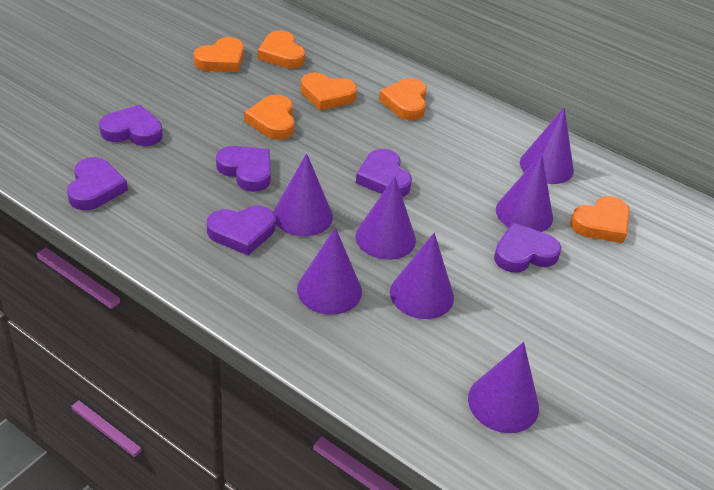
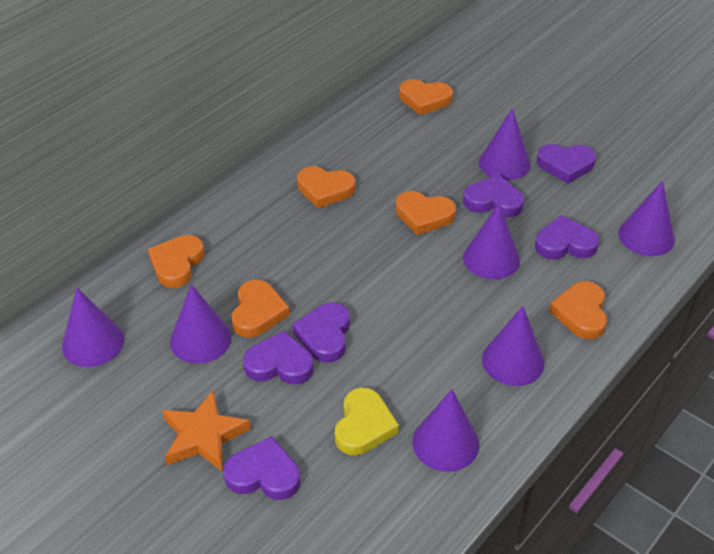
orange star: none = 0 -> [162,390,251,471] = 1
yellow heart: none = 0 -> [335,388,399,455] = 1

